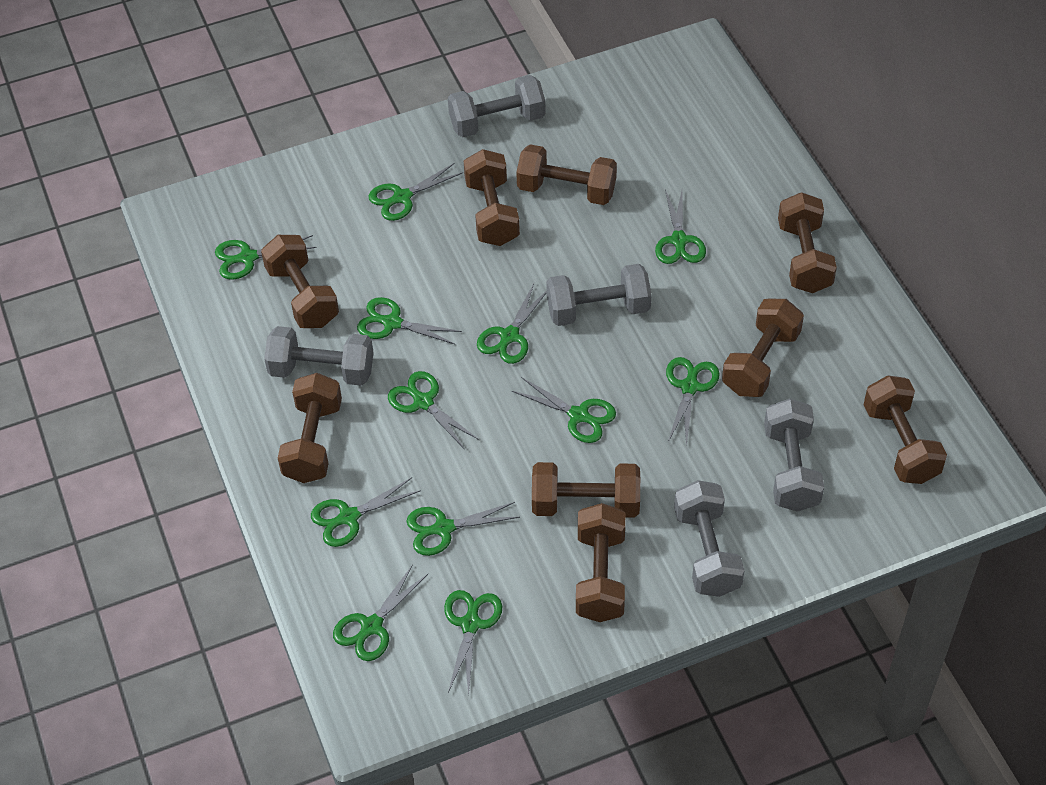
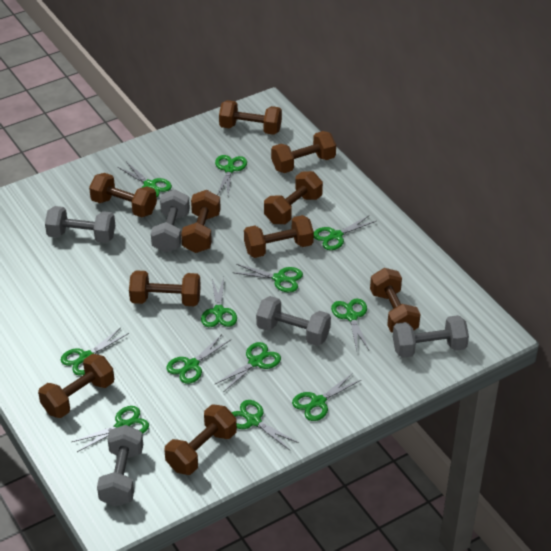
brown dumbbell: [261,235,339,328] [278,373,342,483] [464,149,520,246] [516,144,617,205] [532,462,640,518] [576,503,625,622] [722,299,804,397] [778,192,837,293] [864,375,947,484] = 9 -> [38,354,114,418] [89,173,157,217] [129,270,201,306] [164,404,237,475] [181,190,221,253] [219,100,282,135] [244,215,314,258] [264,171,323,224] [271,131,336,173] [370,268,420,333] = 10

